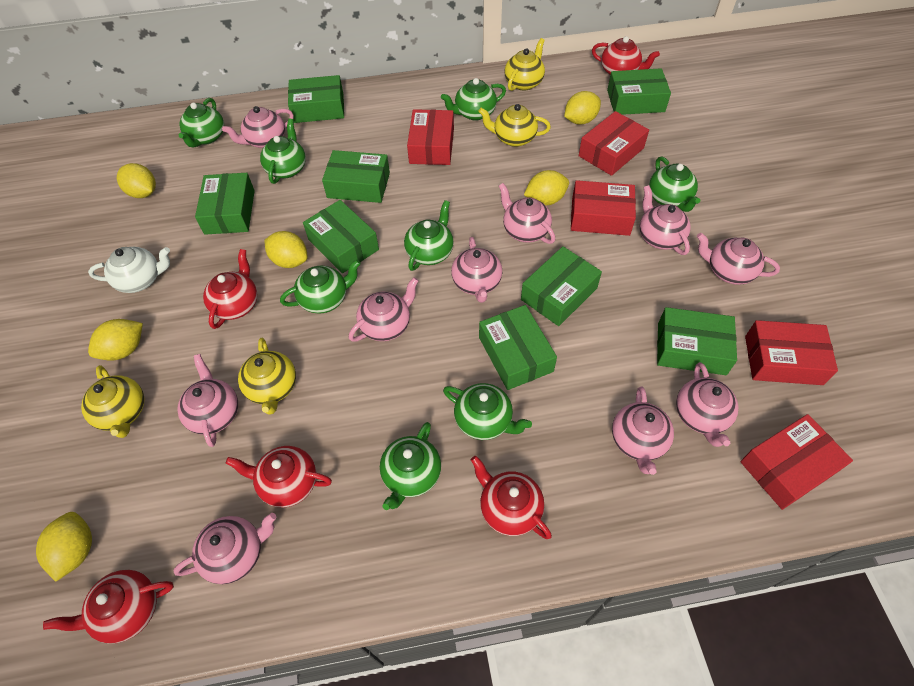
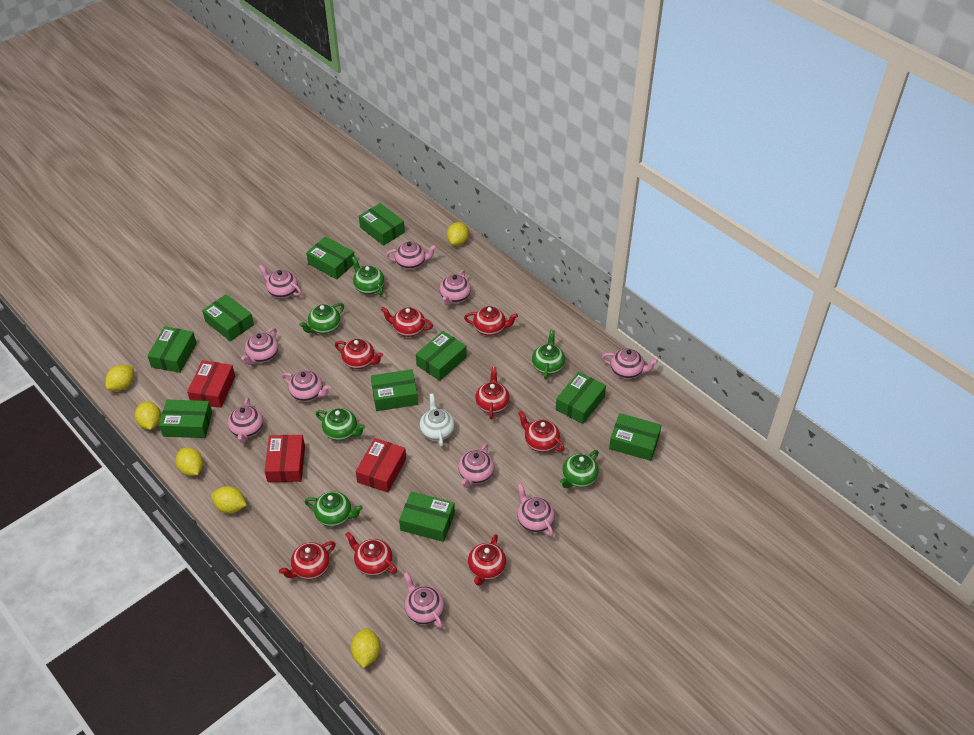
green box: [195,173,255,235] [288,75,344,123] [303,200,379,273] [322,150,390,203] [479,305,557,390] [521,246,602,326] [607,68,671,115] [657,307,737,375] = 8 -> [147,326,197,373] [159,400,212,438] [202,294,254,341] [306,236,355,280] [359,203,405,246] [371,369,418,411] [399,492,455,542] [416,331,467,381] [556,372,606,424] [609,413,662,461] = 10
green teapot: [179,98,224,147] [260,119,306,184] [280,259,361,314] [380,422,441,510] [404,200,454,271] [441,78,506,121] [443,383,532,440] [649,157,700,212] = 8 -> [299,303,344,334] [305,491,363,526] [316,408,365,441] [352,256,384,295] [532,330,565,379] [560,450,599,488] = 6
red box: [407,109,454,165] [571,180,636,236] [579,111,649,176] [740,414,853,510] [745,320,838,385] = 5 -> [187,360,235,408] [264,435,305,482] [356,438,406,493] = 3
red teapot: [43,570,174,644] [203,249,257,329] [225,446,332,507] [471,456,552,539] [592,36,660,75] = 5 -> [279,541,336,579] [335,339,383,369] [345,532,397,576] [381,307,433,337] [464,306,518,336] [468,534,506,586] [475,367,510,419] [518,411,565,452] = 8
yellow teapot: [81,365,145,438] [238,338,296,415] [478,104,551,147] [504,38,545,91] = 4 -> none = 0

